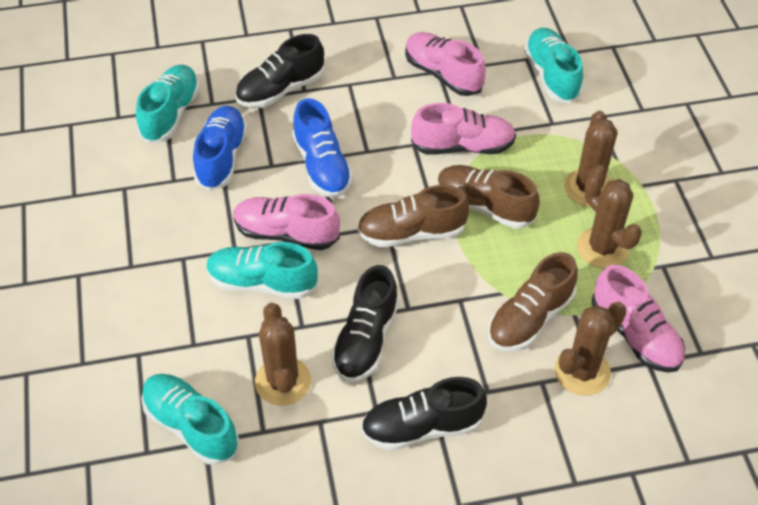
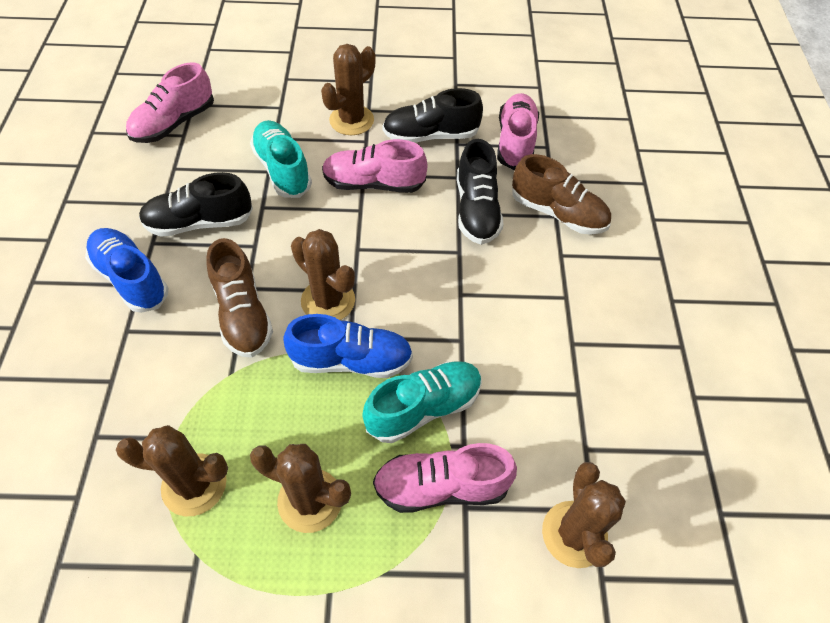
brown cactus: [255,303,311,406] [555,302,627,396] [564,111,617,207] [577,174,642,268] = 4 -> [116,425,228,516] [250,444,351,533] [291,229,355,320] [321,44,376,135] [542,462,626,568] = 5
brown shoe: [357,185,469,247] [437,165,540,229] [488,252,578,351] = 3 -> [206,238,273,358] [512,154,611,235] = 2
turquoise shoe: [136,65,200,144] [141,374,239,465] [206,242,318,299] [524,28,583,103] = 4 -> [250,120,312,198] [362,361,482,443] = 2

